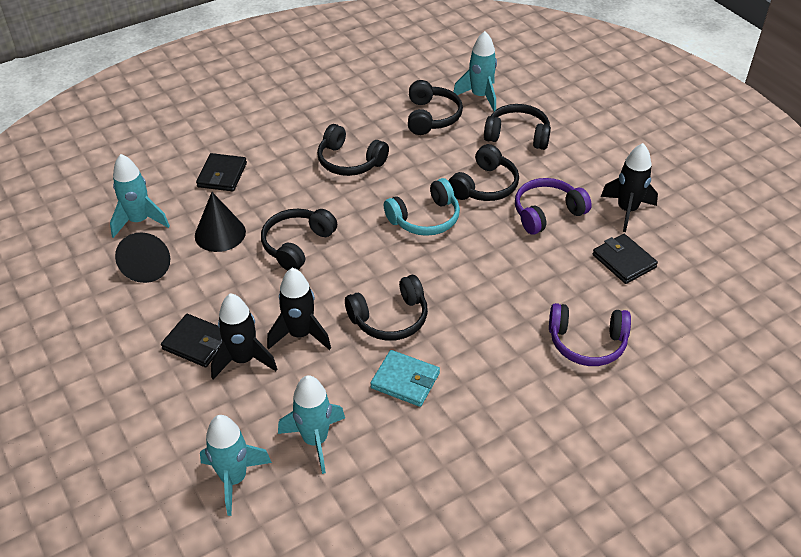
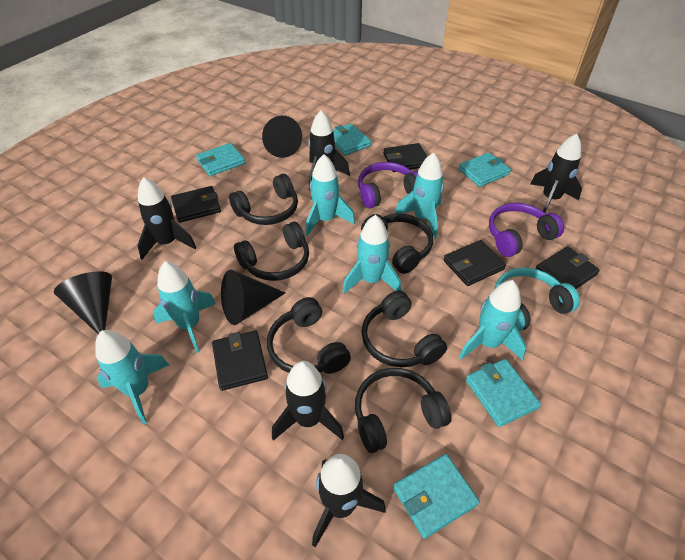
black cone: [115,232,170,283] [195,192,246,252] = 2 -> [54,271,112,334] [221,270,285,325] [262,116,302,158] = 3
black rocket: [211,293,277,380] [267,268,331,350] [601,143,658,232] = 3 -> [137,177,196,259] [272,361,344,441] [308,110,350,191] [312,454,386,547] [530,134,582,212] = 5
black wallet: [161,314,222,367] [196,153,247,191] [593,234,658,284] = 3 -> [171,186,221,223] [212,331,268,391] [383,143,427,172] [444,240,506,286] [535,246,600,289] = 5
turquoise rocket: [110,154,170,238] [200,415,272,516] [278,375,345,474] [453,31,497,112] = 4 -> [95,330,169,424] [153,261,216,353] [305,154,355,236] [343,215,401,294] [395,152,444,238] [459,280,526,360] = 6
turquoise wallet: [370,350,440,407] = 1 -> [196,143,245,176] [333,123,371,156] [393,454,480,539] [458,152,511,187] [466,359,541,427] = 5

